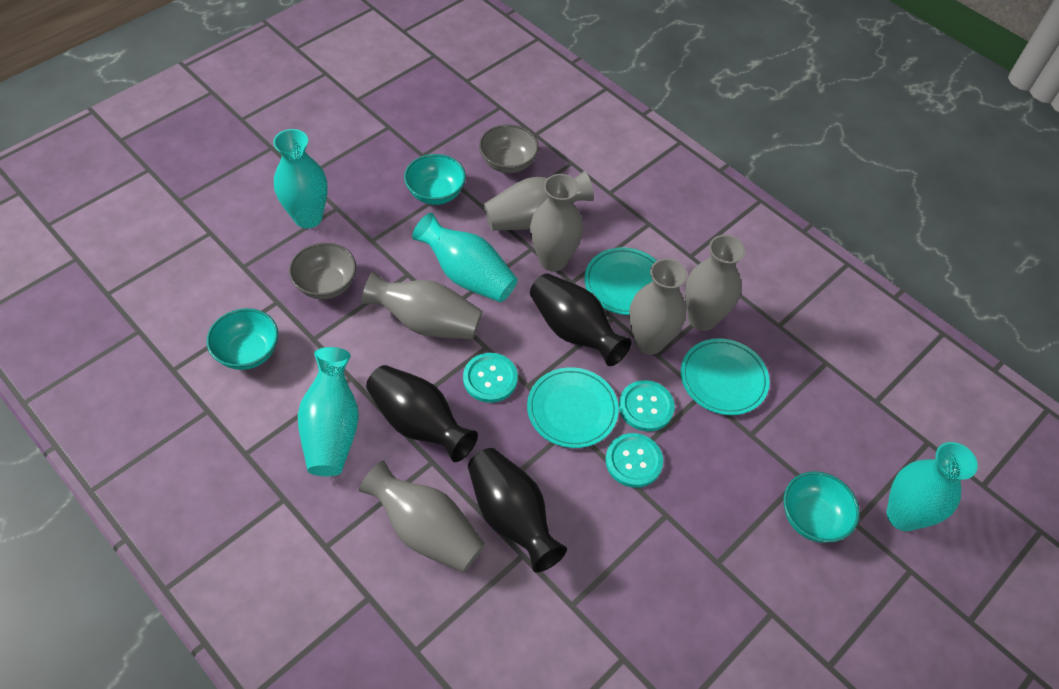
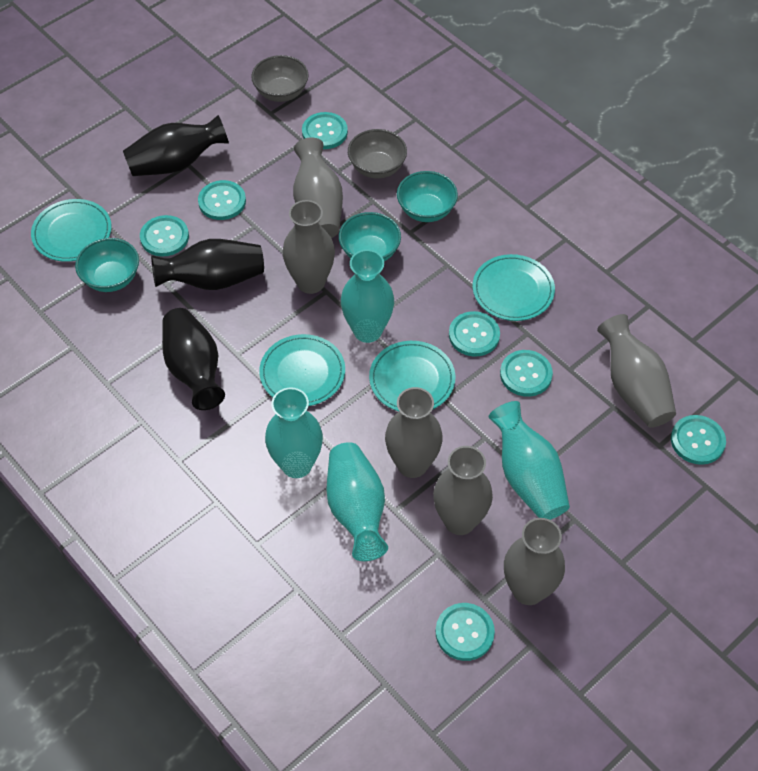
turquoise button: [463,353,518,403] [605,433,663,488] [619,380,675,431] = 3 -> [140,215,189,257] [198,180,246,220] [302,112,348,149] [436,603,495,661] [449,311,500,357] [500,350,553,397] [671,415,726,465] = 7
turquoise plate: [527,367,619,448] [584,247,657,315] [681,338,770,415] = 3 -> [31,199,112,262] [259,334,345,406] [369,341,455,411] [473,254,555,321] = 4

